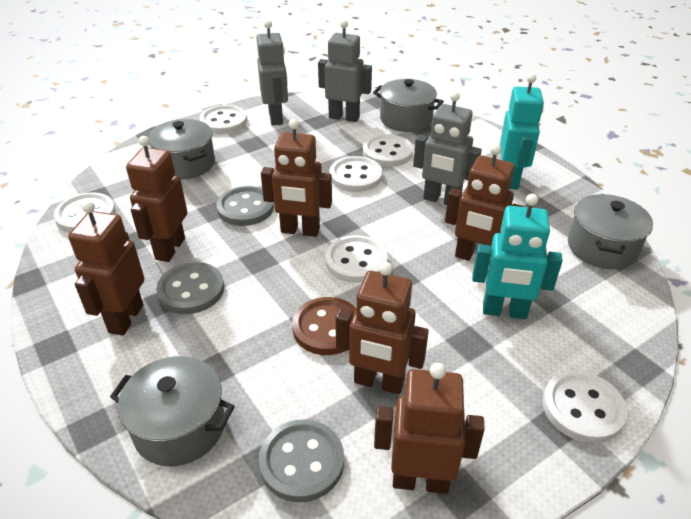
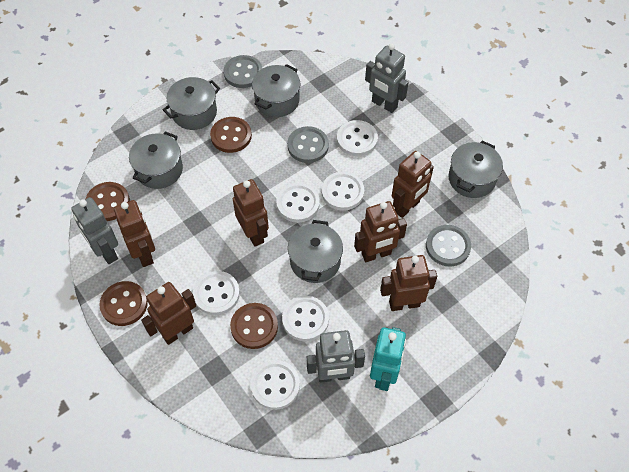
brown button: [292,297,356,355] = 1 -> [86,182,130,221] [99,281,148,326] [210,117,252,153] [230,303,278,349] = 4
grey pot: [110,356,235,466] [148,119,215,179] [373,79,444,132] [568,194,653,269] = 4 -> [129,131,183,189] [163,77,220,130] [252,64,301,117] [288,220,343,283] [448,141,503,198] = 5
turquoise robot: [472,194,563,319] [500,74,544,189] = 2 -> [370,327,406,391] = 1

